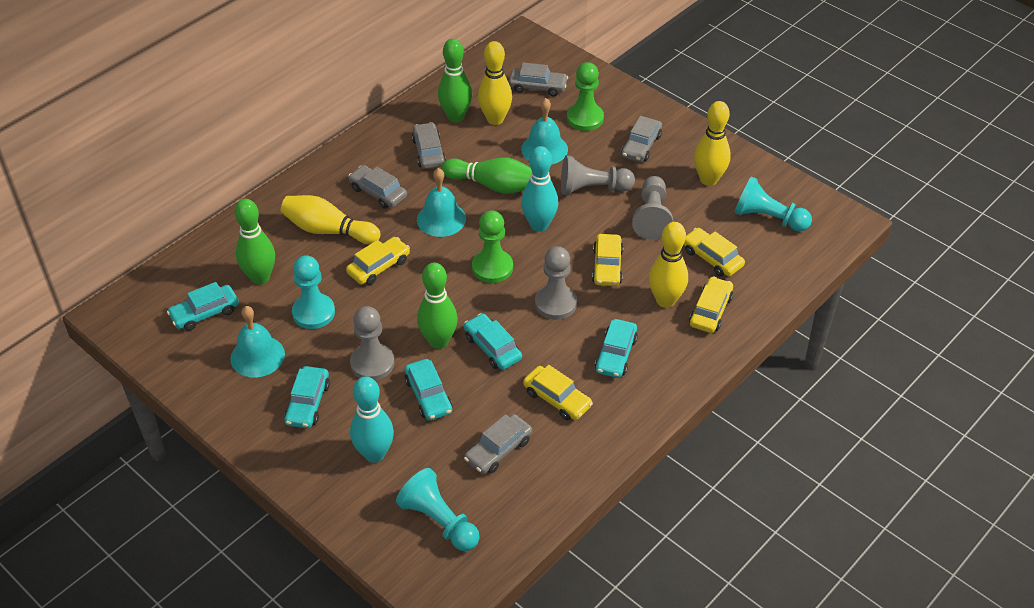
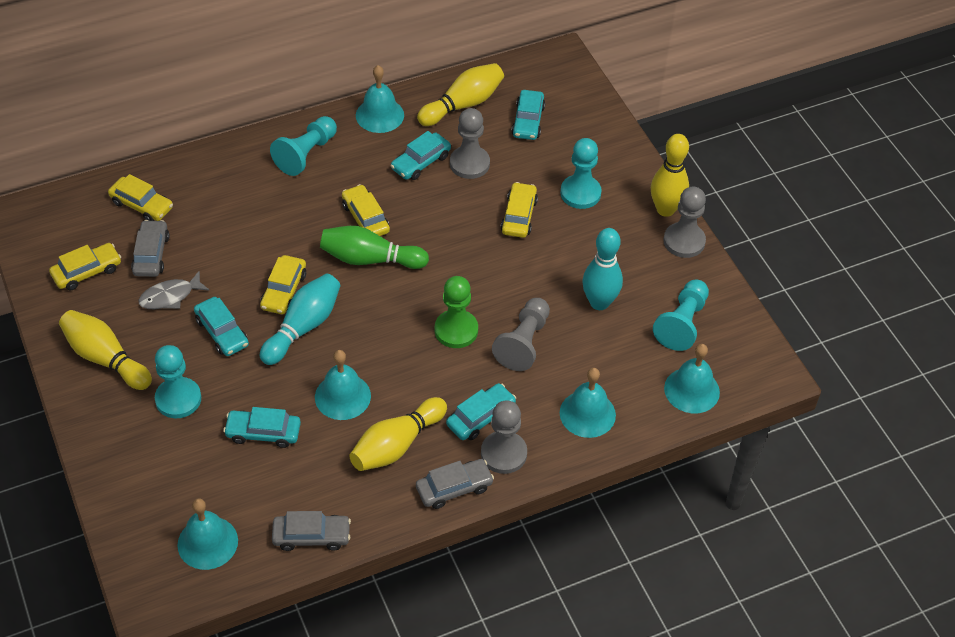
green bowling pin: [234,199,275,285] [417,263,458,349] [438,39,472,122] [441,157,532,194] = 4 -> [320,226,429,269] = 1
green pawn: [472,210,513,283] [567,62,604,131] = 2 -> [435,276,478,348] = 1
grey car: [348,165,407,209] [412,122,446,169] [464,414,532,474] [509,63,568,96] [621,116,662,162] = 5 -> [131,220,169,277] [272,511,351,551] [416,459,494,509] = 3
grey fish: none = 0 -> [138,271,210,309] = 1
turquoise bell: [230,306,285,377] [417,168,466,237] [521,98,568,165] = 3 -> [177,498,238,570] [315,350,371,420] [356,65,404,133] [560,368,616,438] [664,344,720,413] = 5
turquoise pawn: [292,255,335,329] [396,468,480,551] [734,176,812,232] = 3 -> [155,345,201,418] [270,116,337,176] [560,138,602,209] [653,280,709,351] = 4

